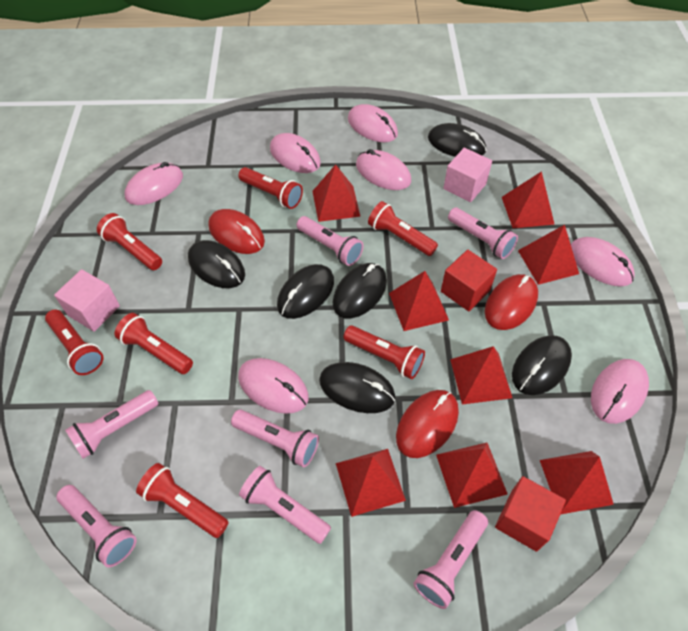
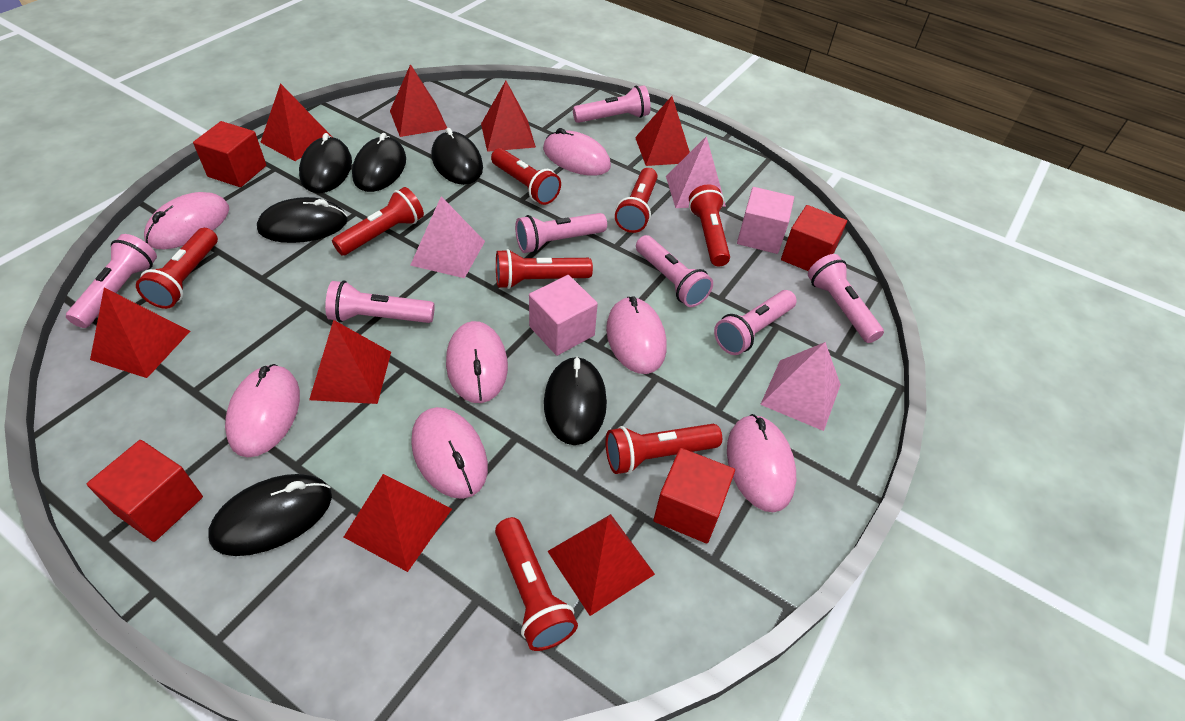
pink pyramid: none = 0 -> [410,196,485,278] [666,136,726,208] [760,342,841,431] = 3
red cube: [441,250,497,311] [495,476,566,552] = 2 -> [87,440,203,542] [193,121,266,187] [653,448,735,543] [781,205,847,271] = 4
red flashlight: [45,310,104,375] [97,213,162,270] [115,313,193,374] [136,463,229,538] [238,167,303,209] [343,325,425,379] [368,201,438,256] = 7 -> [136,228,218,309] [332,187,424,256] [491,148,561,205] [495,517,578,651] [496,249,593,289] [605,424,722,474] [615,168,658,233] [689,184,730,267] = 8
red mouse: [208,209,265,254] [396,390,459,458] [485,274,538,330] = 3 -> none = 0

